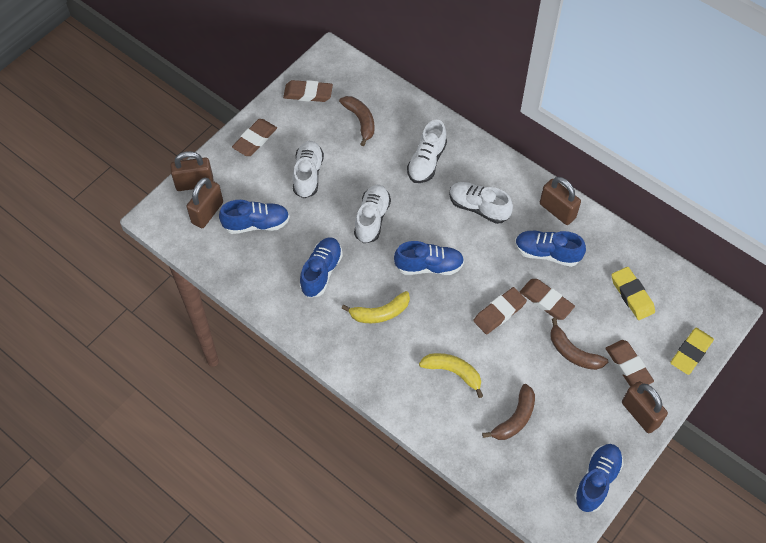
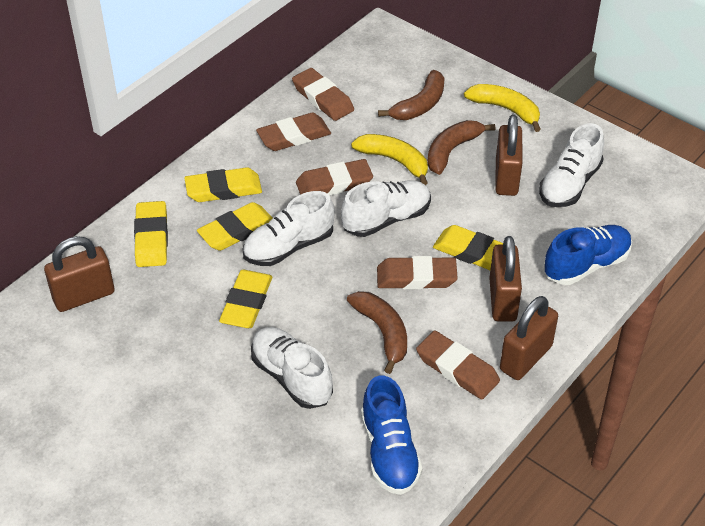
blue shoe: [219,200,290,234] [299,237,343,298] [394,241,464,275] [515,231,586,267] [574,444,624,512] = 5 -> [361,375,422,495] [544,225,632,285] = 2
yellow eraser: [612,267,655,320] [670,328,714,375] = 2 -> [134,201,168,267] [184,167,262,202] [197,202,272,251] [219,270,273,328] [433,225,503,270] = 5

